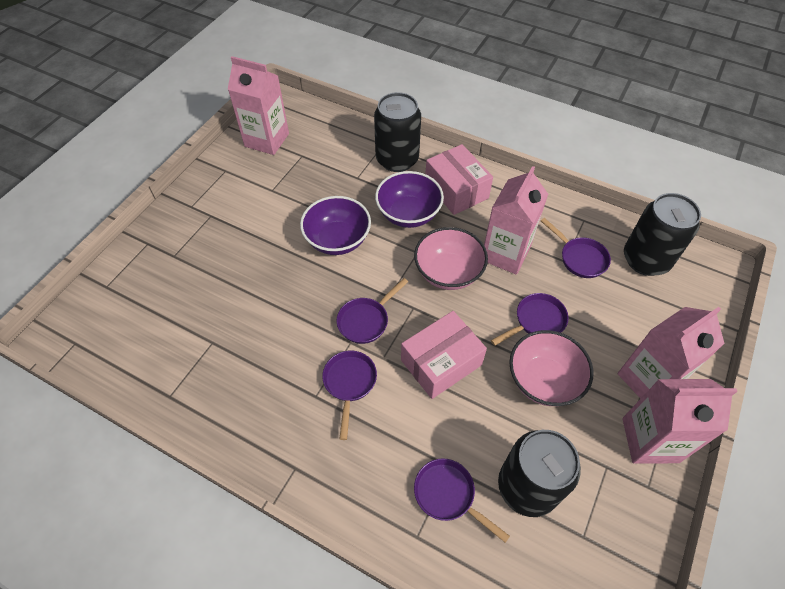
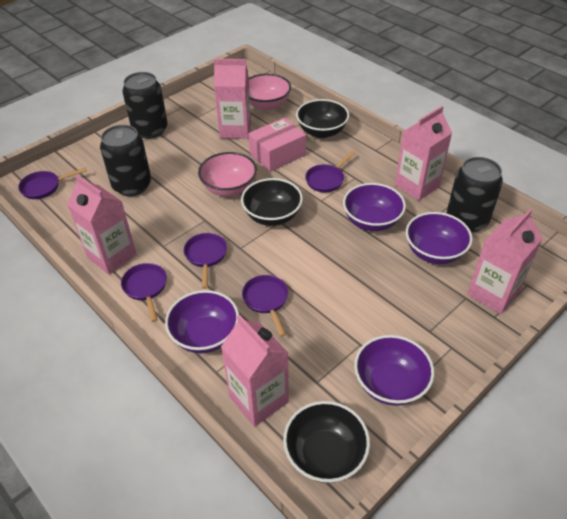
black bowl: none = 0 -> [241,178,303,226] [283,401,370,483] [296,99,349,138] = 3
pink box: [401,311,487,399] [425,144,493,215] = 2 -> [248,118,306,172] = 1
pink carton: [228,56,289,155] [484,166,548,275] [617,307,725,399] [622,379,738,463] = 4 -> [67,175,137,275] [214,59,251,139] [221,315,289,427] [395,106,452,201] [467,209,543,314] = 5
purple bowl: [300,196,371,255] [375,171,444,228] = 2 -> [165,290,239,353] [343,183,406,231] [354,335,434,406] [406,212,473,264] = 4

